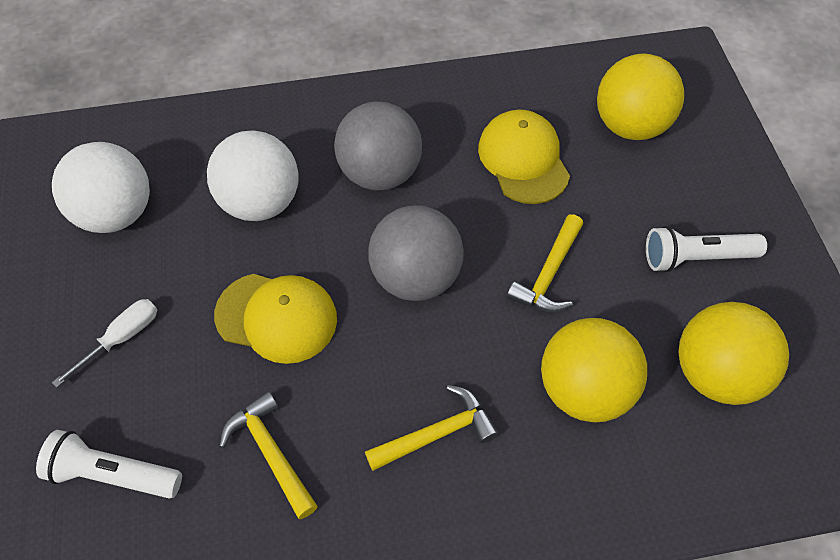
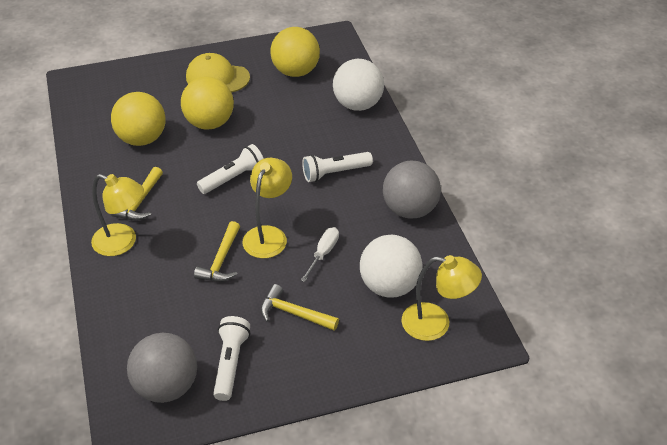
white flashlight: [36,430,182,499] [646,226,767,272] = 2 -> [197,144,264,194] [213,316,250,401] [302,152,373,182] = 3
yellow cap: [214,274,337,364] [478,109,570,204] = 2 -> [186,53,250,93] = 1
yellow lamp: none = 0 -> [91,174,144,256] [242,158,292,258] [402,255,482,341] = 3

